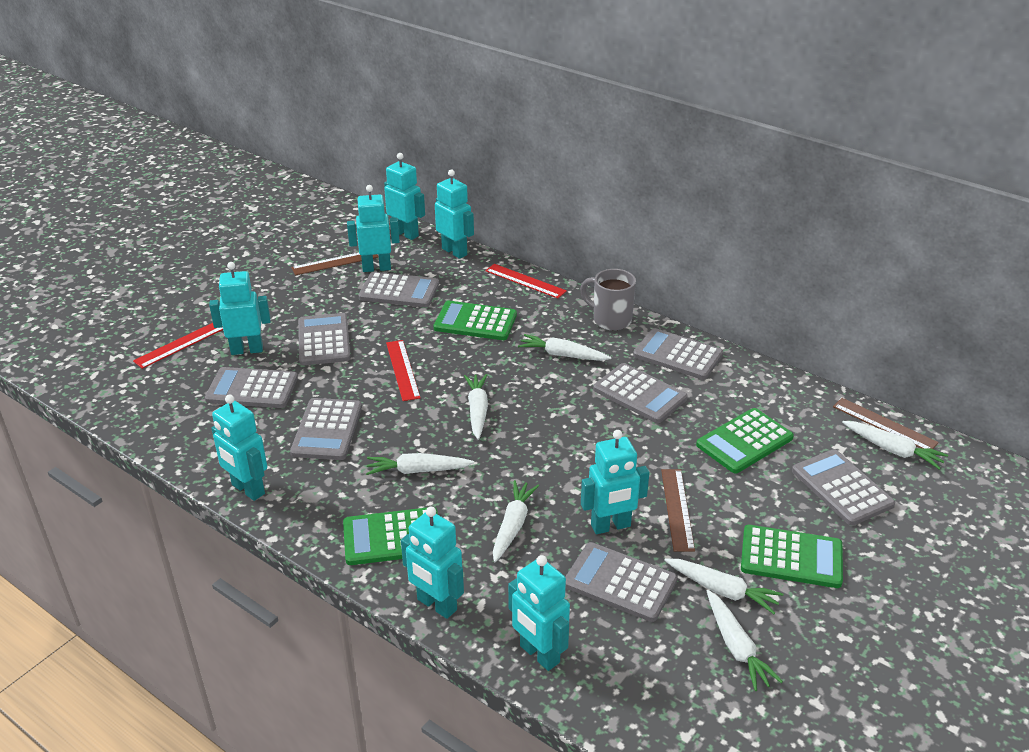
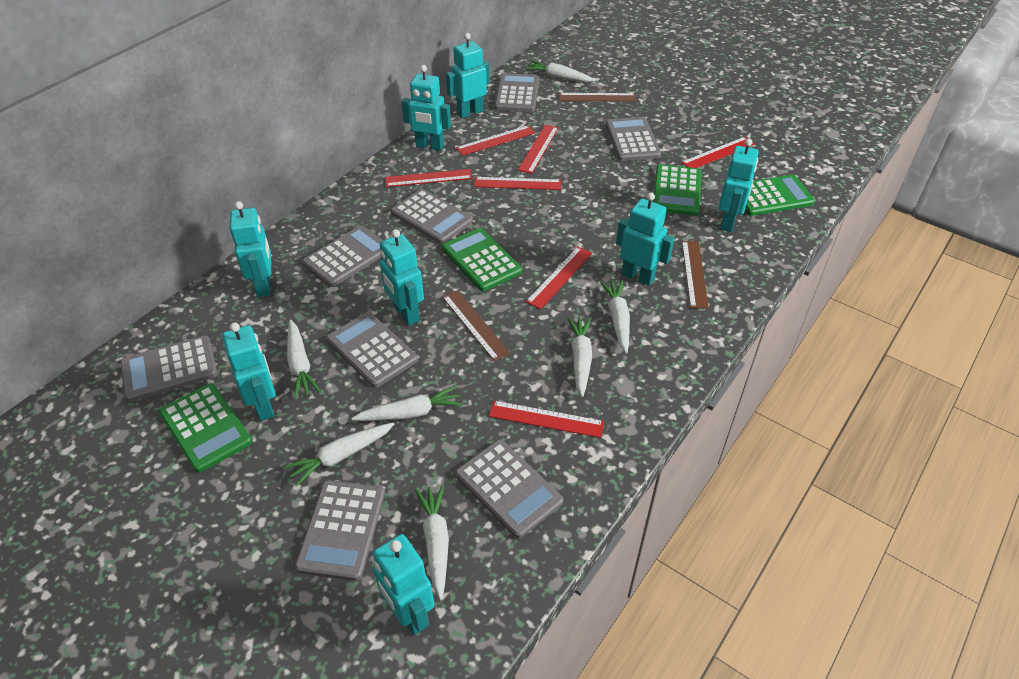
grey mug: [580,269,636,330] = 1 -> none = 0
red ruler: [133,323,223,369] [386,340,421,401] [485,264,567,298] = 3 -> [385,169,472,187] [456,125,535,156] [474,177,561,190] [489,401,604,438] [518,125,558,174] [526,247,592,309] [681,137,755,168] = 7

